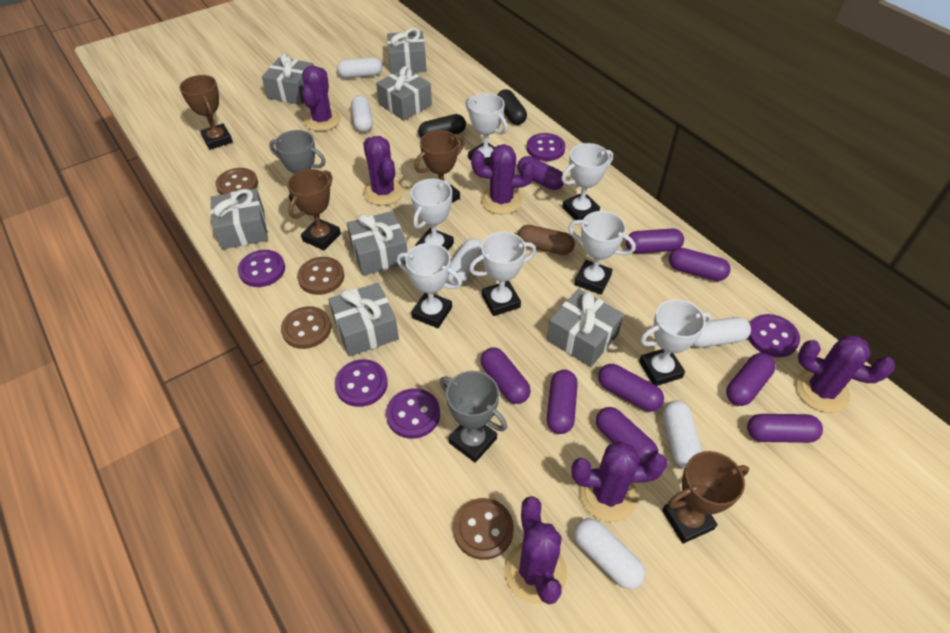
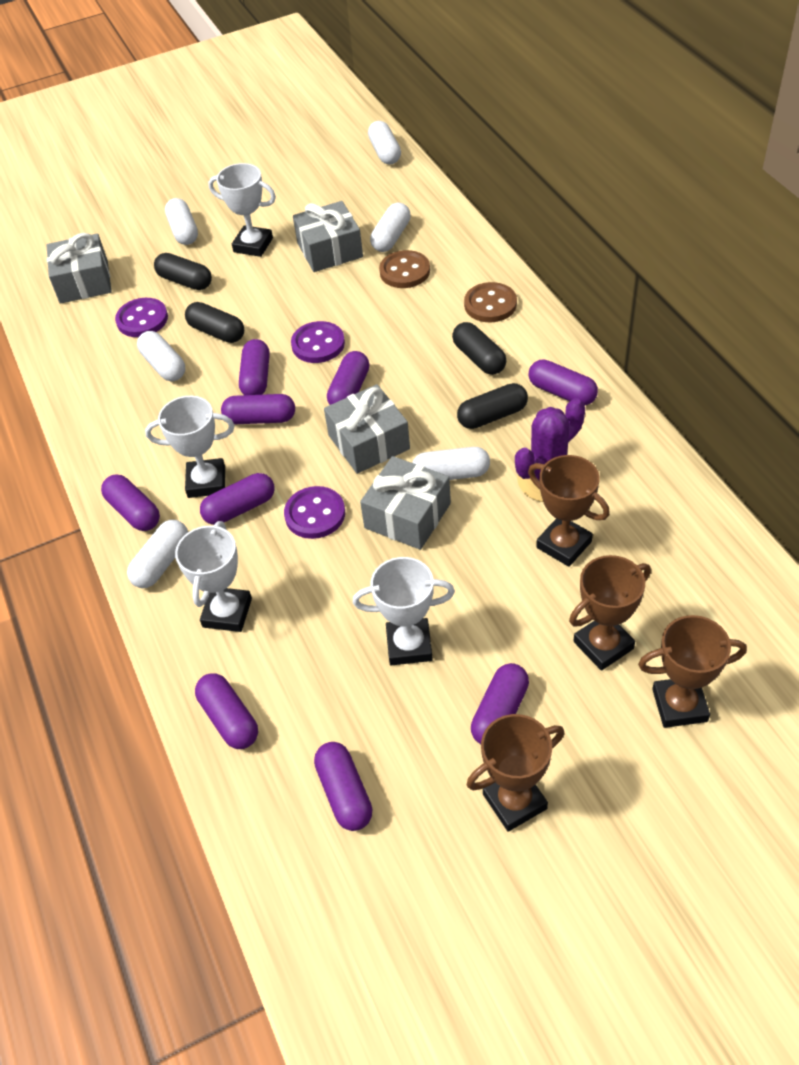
black capsule: [418,114,466,138] [498,89,527,125] = 2 -> [154,253,212,290] [185,302,244,343] [452,322,507,375] [457,383,528,429] = 4
brown button: [215,168,258,195] [281,306,331,349] [297,257,344,295] [454,498,514,560] = 4 -> [379,250,430,288] [464,282,517,322] = 2
brown capsule: [517,225,575,255] = 1 -> none = 0
grey gift: [210,189,268,249] [262,53,314,105] [328,283,399,357] [347,211,408,276] [376,66,432,121] [387,28,426,74] [547,289,624,367] = 7 -> [46,233,112,304] [293,201,363,272] [324,384,410,474] [360,456,451,550] = 4
grey trophy: [269,130,326,202] [440,371,507,463] = 2 -> none = 0
purple button: [238,250,285,287] [335,359,388,407] [386,388,440,439] [527,133,565,161] [748,314,800,357] = 5 -> [115,298,168,337] [284,486,345,539] [291,321,345,363] = 3
purple cactus: [302,66,341,131] [363,136,404,206] [471,144,535,214] [504,496,567,604] [571,441,667,522] [795,335,895,413] = 6 -> [515,398,585,502] = 1
white trophy: [397,243,462,328] [411,179,454,250] [465,93,508,165] [469,232,536,316] [561,143,613,220] [568,211,636,295] [639,299,712,386] = 7 -> [145,396,235,498] [175,521,252,632] [208,163,276,257] [353,557,455,665] = 4

